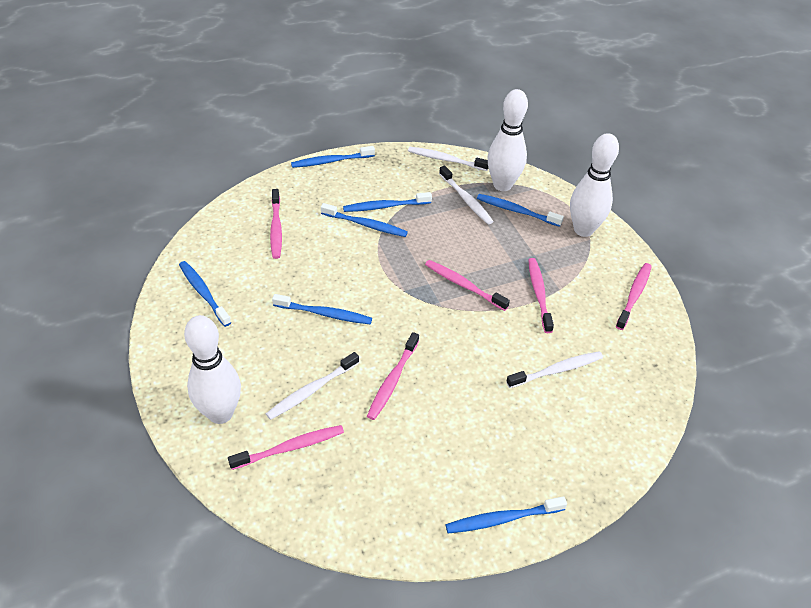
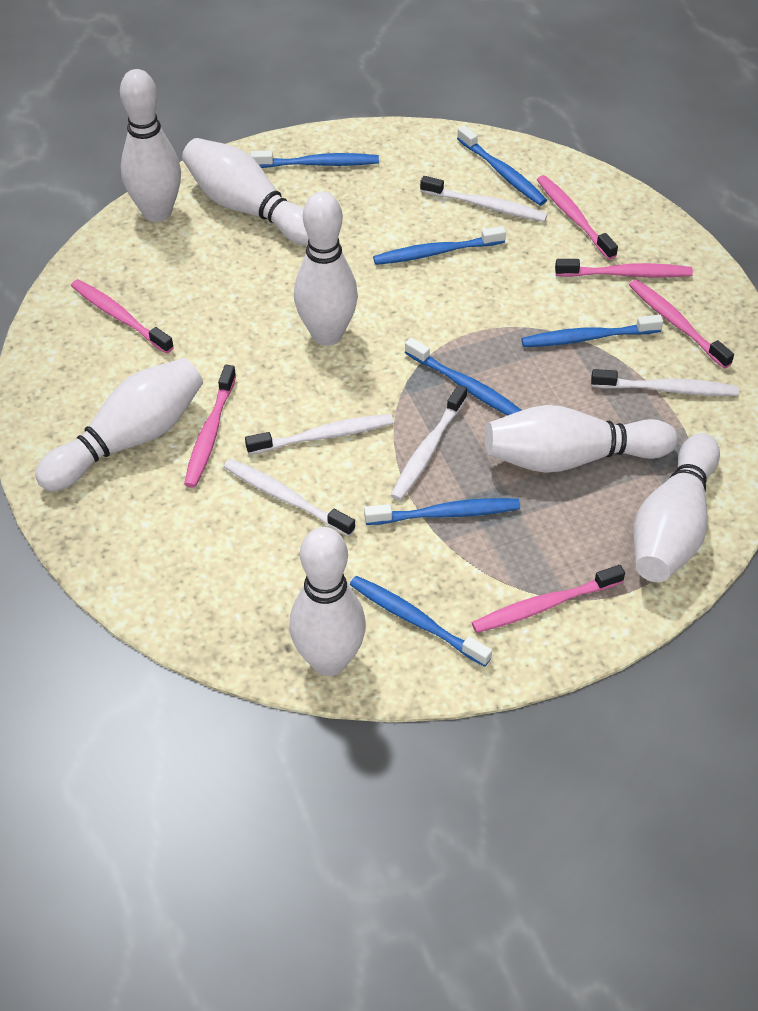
white bowling pin: [184,315,241,424] [488,89,528,191] [570,133,619,237] = 3 -> [35,358,203,491] [120,69,181,222] [182,138,309,245] [289,527,366,676] [294,192,358,346] [485,405,678,473] [633,433,720,582] = 7
white toothbrush: [266,352,359,420] [408,147,488,171] [439,166,493,224] [506,351,603,388] = 4 -> [224,459,355,537] [245,414,394,455] [390,385,467,501] [420,176,548,222] [591,369,739,396] = 5

